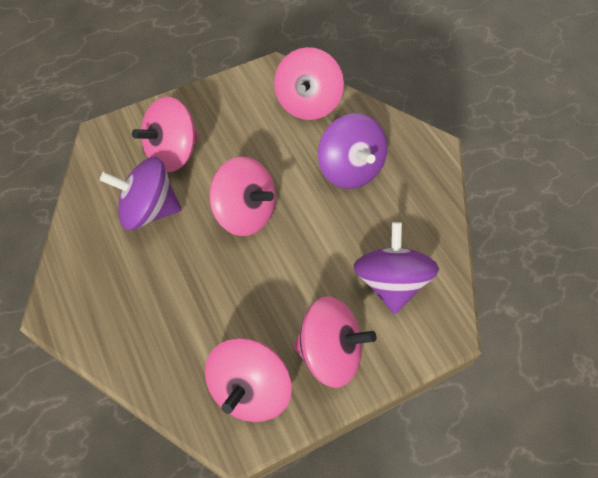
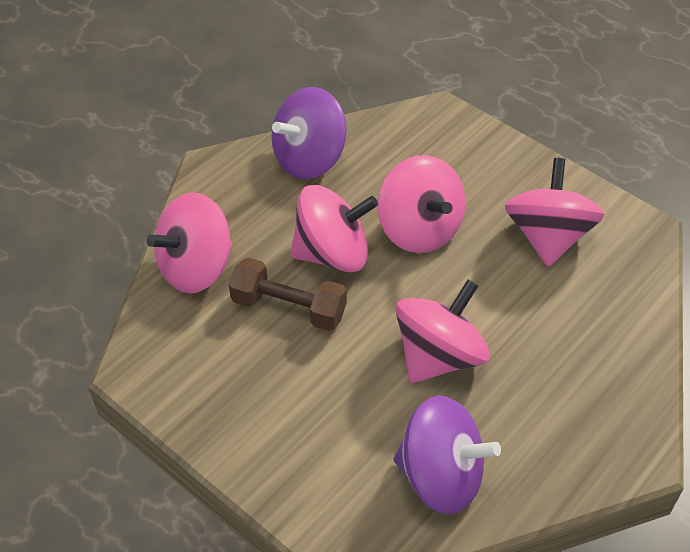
brown dumbbell: none = 0 -> [229,257,347,331] = 1
purple spinning top: [100,157,182,230] [318,113,387,189] [354,222,439,314] = 3 -> [271,87,347,179] [393,395,501,514] = 2

